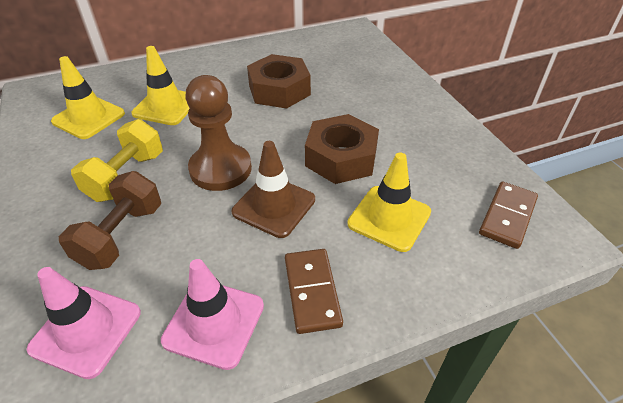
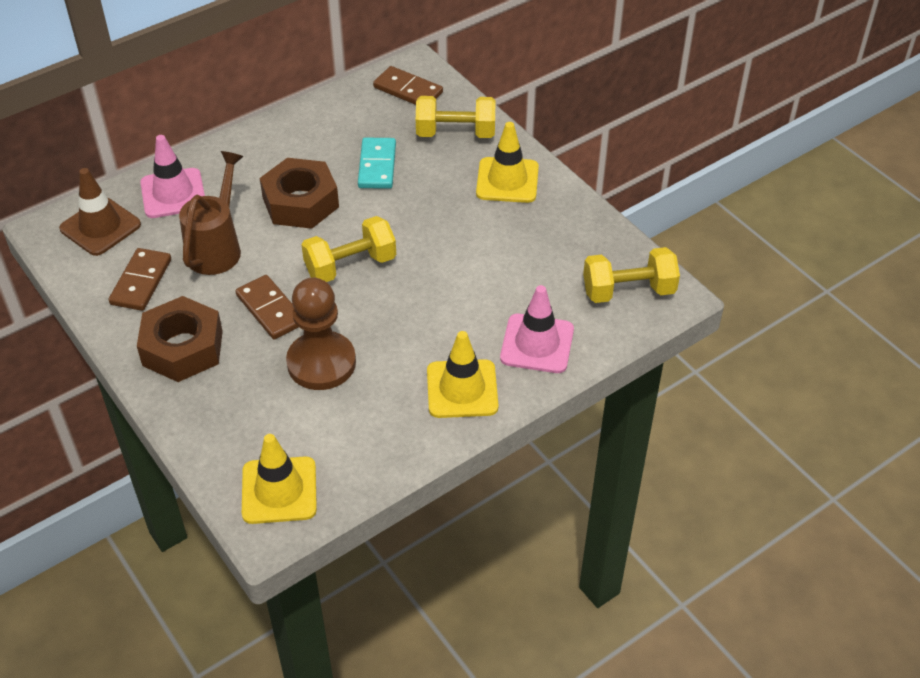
brown domino: [285,249,343,334] [479,181,538,249] = 2 -> [109,248,171,311] [236,275,298,340] [373,66,443,105] = 3
brown dumbbell: [59,171,161,270] = 1 -> none = 0
brown watering can: none = 0 -> [179,151,244,275] = 1
turquoise domino: none = 0 -> [358,138,396,189] = 1
yellow dumbbell: [71,119,163,202] = 1 -> [302,216,396,282] [416,96,495,138] [583,247,680,303] = 3

